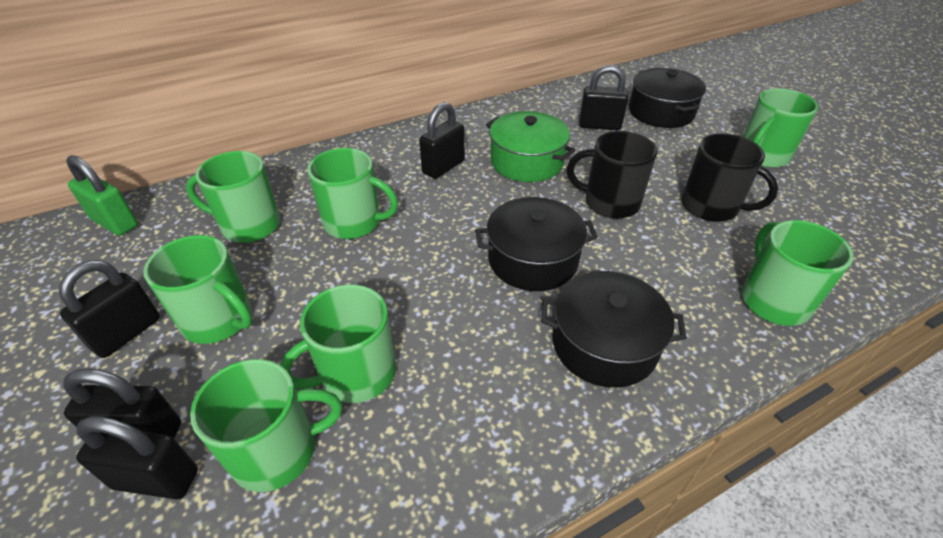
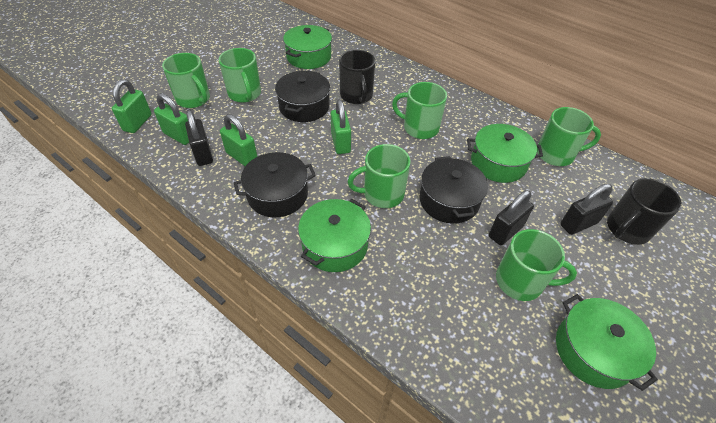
black padlock: [59,260,160,358] [63,368,181,438] [76,416,198,500] [419,102,465,179] [579,65,629,130] = 5 -> [185,110,213,166] [489,190,534,245] [560,184,613,235] = 3
green mug: [144,235,253,344] [186,151,280,243] [190,359,342,492] [280,284,396,403] [307,148,398,239] [741,220,853,326] [743,88,818,168] = 7 -> [162,53,210,108] [219,48,261,103] [347,144,410,208] [392,82,447,139] [496,229,577,301] [537,107,601,166] = 6
green padlock: [66,155,138,236] = 1 -> [112,79,152,133] [154,93,189,145] [220,114,257,166] [331,100,351,154] = 4
green pot: [486,111,575,182] = 1 -> [283,25,332,69] [298,199,371,272] [467,124,543,183] [556,294,658,391] = 4

